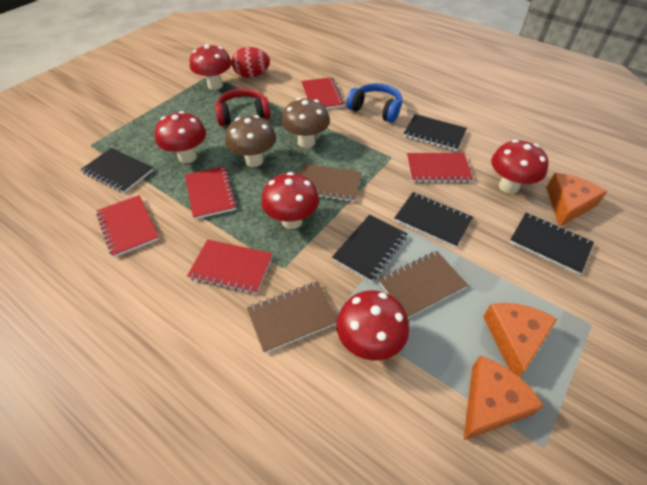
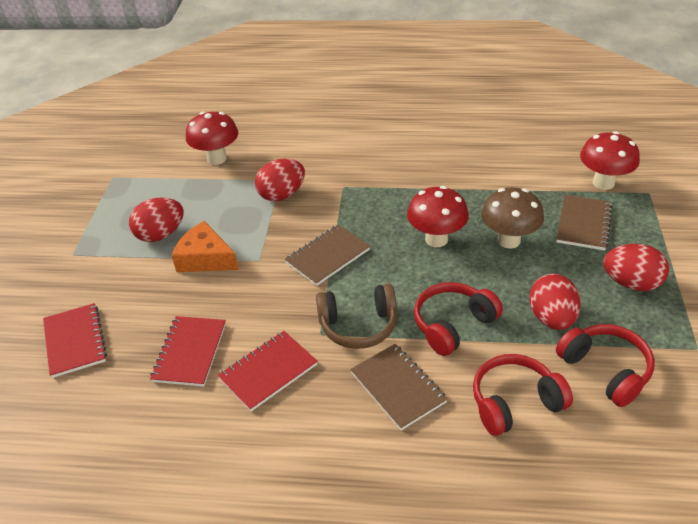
black notebook: [81,148,153,193] [332,214,408,282] [394,192,473,248] [404,114,467,151] [510,213,594,275] = 5 -> none = 0
blue headphones: [346,83,402,123] = 1 -> none = 0
brown headphones: none = 0 -> [316,284,397,349] = 1
brown mushroom: [225,115,276,167] [282,98,330,148] = 2 -> [481,187,544,249] = 1
orange cheese: [464,356,544,440] [483,303,557,377] [546,173,607,226] = 3 -> [172,221,239,272] = 1
red egg: [232,47,270,78] = 1 -> [129,198,184,242] [255,159,305,201] [529,274,581,330] [603,244,669,291] = 4
red headphones: [215,88,270,126] = 1 -> [414,282,503,356] [473,354,573,436] [556,324,655,407] = 3
red mushroom: [155,111,206,163] [190,44,232,90] [261,172,319,229] [336,290,409,361] [491,140,549,194] = 5 -> [186,112,238,165] [407,186,469,247] [580,131,640,190] = 3
red notebook: [96,195,159,257] [185,166,237,220] [187,239,273,294] [301,77,344,109] [407,153,473,183] = 5 -> [43,303,107,378] [150,316,226,387] [218,331,318,411] = 3

